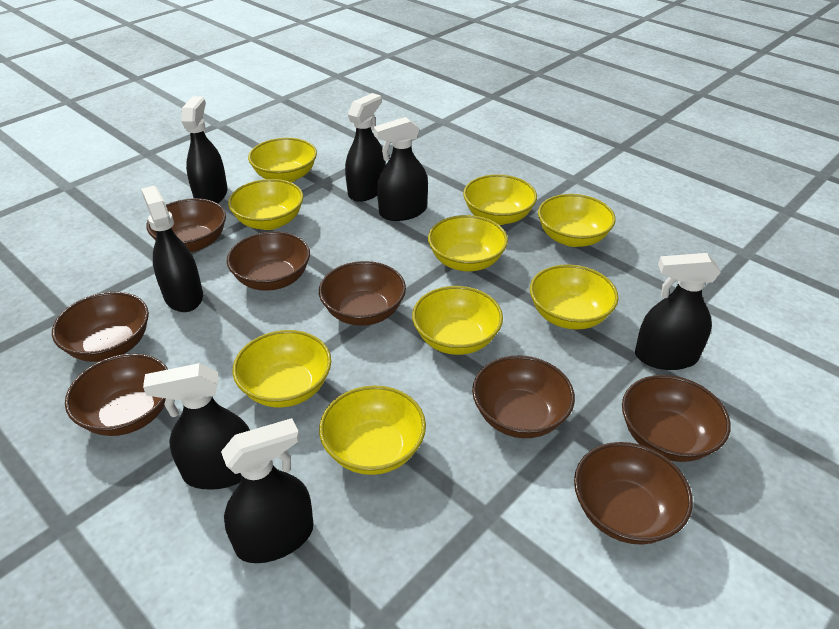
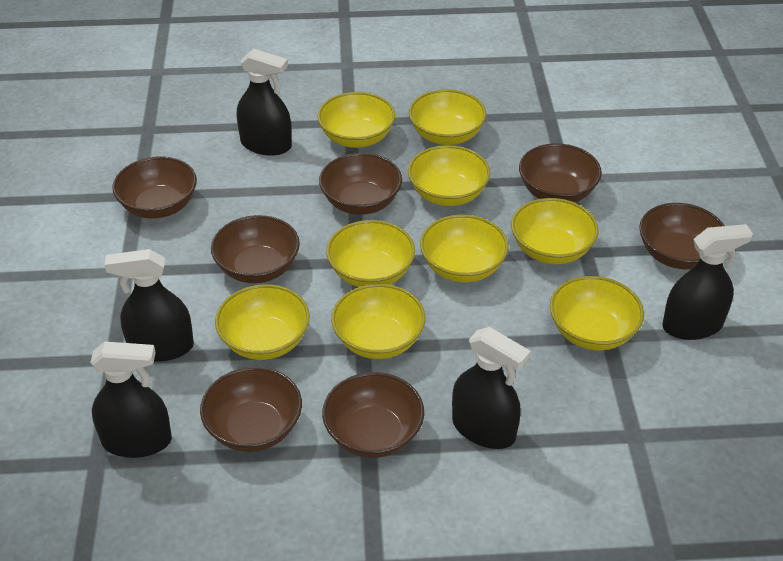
black spray bottle: [141,186,203,312] [143,363,250,490] [181,96,228,203] [221,418,314,563] [345,93,386,202] [374,117,428,221] [635,253,721,370] = 7 -> [90,342,172,458] [104,249,194,362] [237,49,292,156] [452,327,531,449] [662,224,753,340] = 5
brown bowl: [52,292,149,362] [65,353,168,436] [146,198,226,252] [227,231,310,291] [319,261,406,326] [472,356,575,438] [574,442,693,545] [622,375,731,462] = 8 -> [112,156,197,219] [200,367,302,452] [211,215,300,283] [319,153,402,215] [322,372,424,458] [519,143,602,202] [639,203,724,270] = 7

